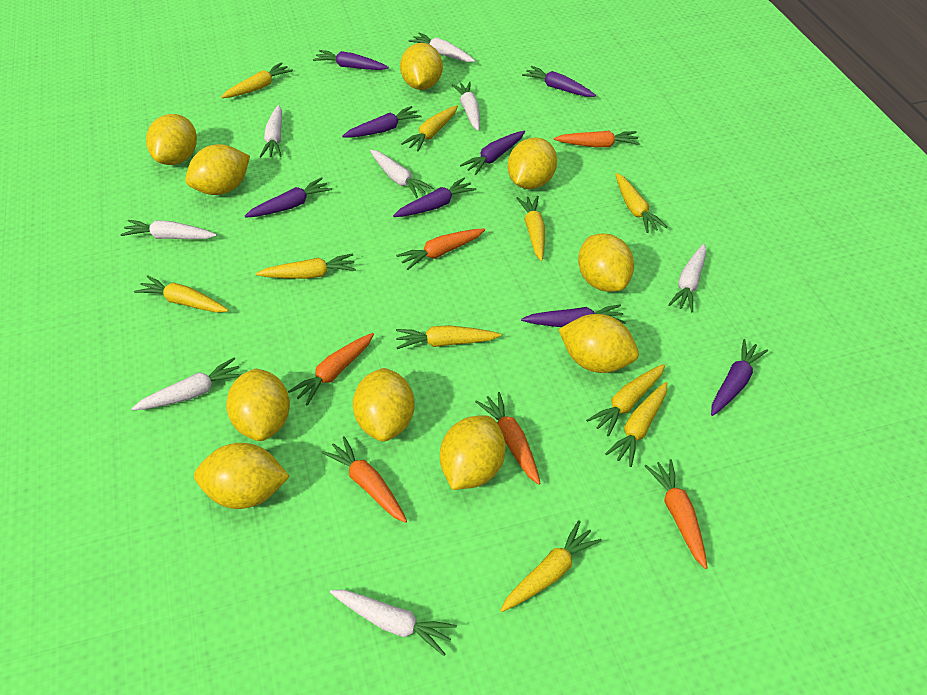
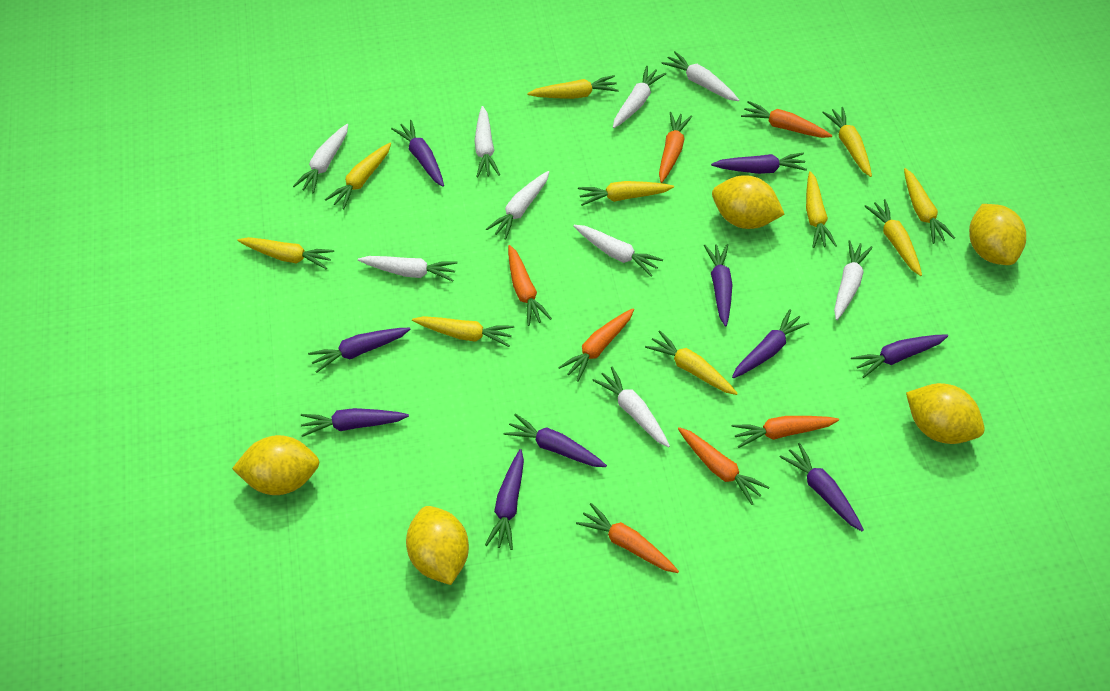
orange carrot: [288,333,374,406] [321,436,407,523] [396,229,485,270] [475,392,541,485] [554,131,640,147] [645,459,707,569] = 6 -> [508,245,552,326] [558,308,634,382] [576,503,679,573] [659,112,692,183] [678,427,769,505] [732,416,839,448] [741,101,832,138] = 7
purple carrot: [245,177,332,218] [313,50,389,70] [342,106,421,138] [393,178,476,217] [460,131,525,175] [521,304,626,327] [522,66,596,97] [711,339,768,416] = 8 -> [301,408,409,437] [308,328,411,373] [391,120,444,187] [485,449,524,550] [504,413,607,467] [704,244,732,327] [711,153,807,174] [732,309,809,379] [780,443,864,531] [851,335,948,378] = 10
white carrot: [120,220,217,239] [131,358,242,411] [260,105,282,157] [330,590,457,656] [370,150,433,198] [408,33,475,62] [451,82,480,131] [668,244,706,312] = 8 -> [293,124,348,194] [358,256,457,282] [475,106,500,177] [486,171,549,240] [573,225,663,276] [592,367,670,448] [613,66,666,128] [661,51,739,101] [834,240,873,320] = 9
yellow lemon: [146,114,197,165] [185,144,250,195] [194,443,290,509] [226,369,290,441] [353,368,415,442] [400,43,443,90] [440,416,506,490] [508,137,557,189] [558,314,639,373] [578,233,634,292] = 10 -> [232,435,319,495] [406,506,469,585] [712,175,785,229] [906,383,985,444] [969,204,1026,265] = 5

